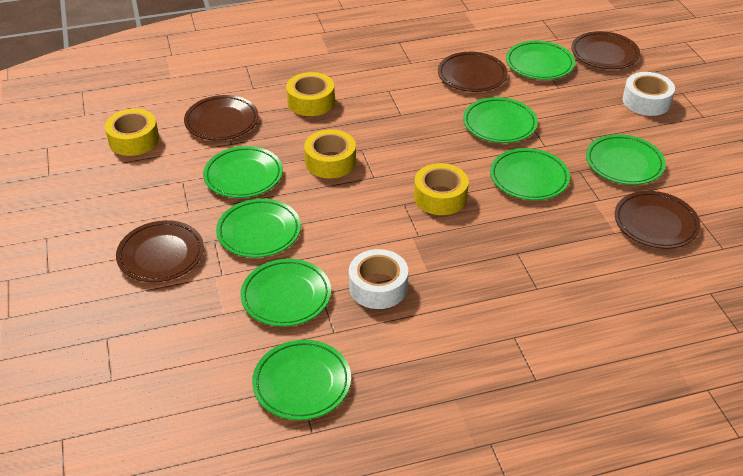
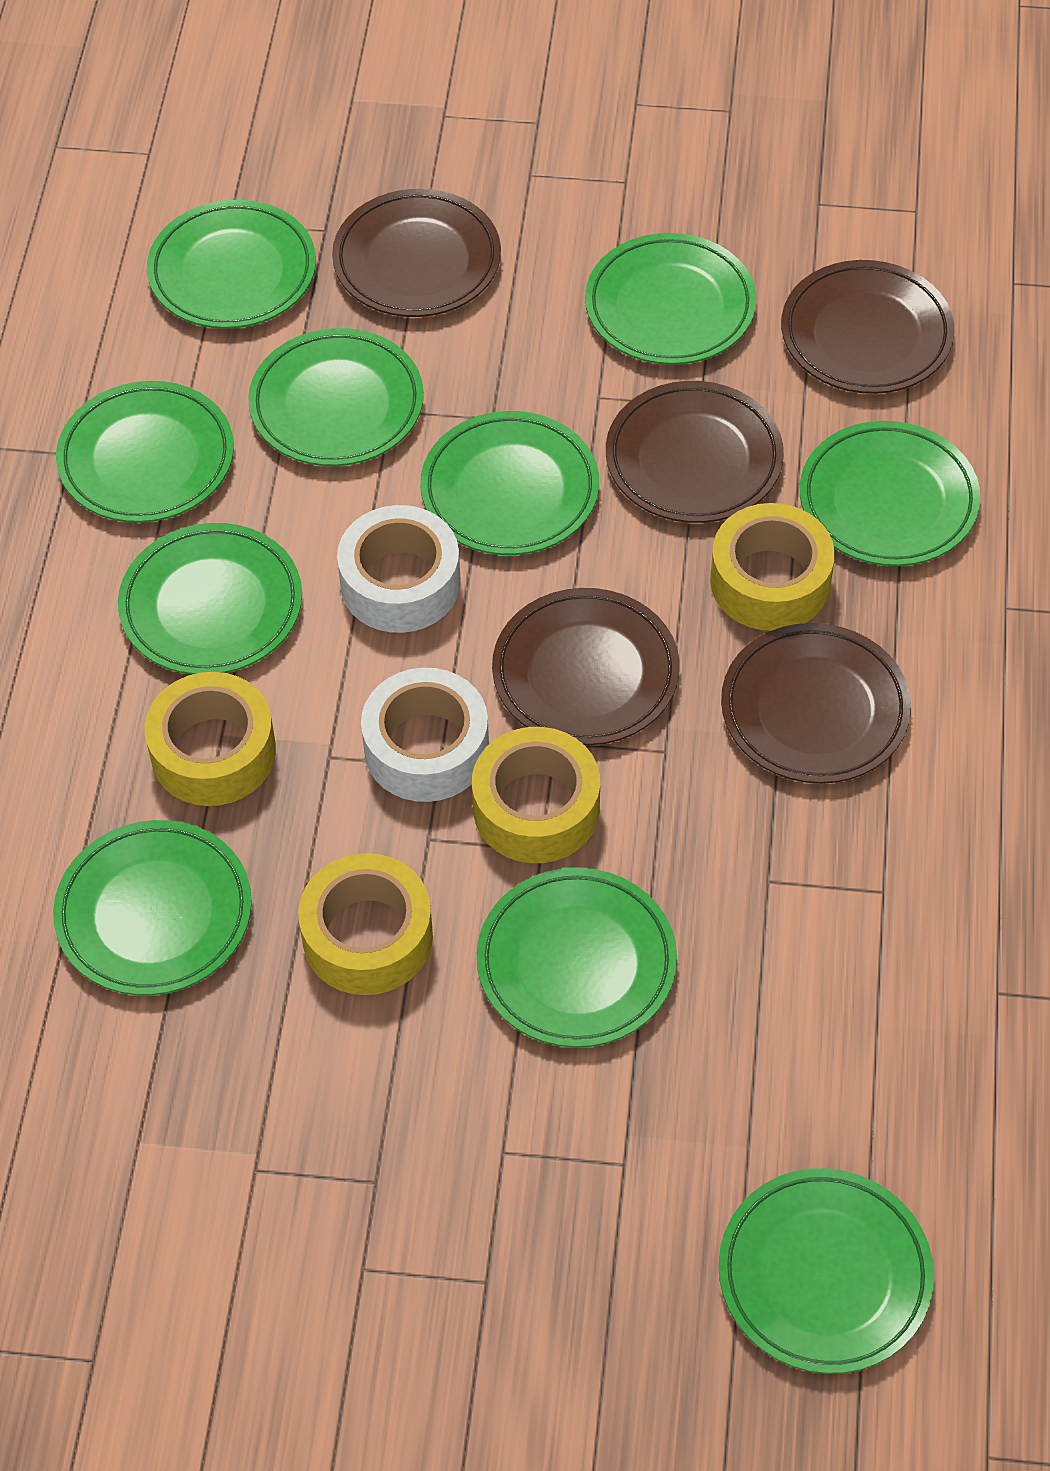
green plate: [203,146,283,198] [216,199,301,258] [240,259,331,327] [252,340,351,420] [463,97,538,143] [490,148,570,200] [506,41,575,80] [586,134,666,185] = 8 -> [53,820,252,996] [56,381,234,523] [118,523,302,675] [147,200,316,329] [248,328,424,466] [420,411,599,555] [477,868,677,1048] [585,233,756,365] [718,1168,934,1374] [800,421,980,566] = 10

